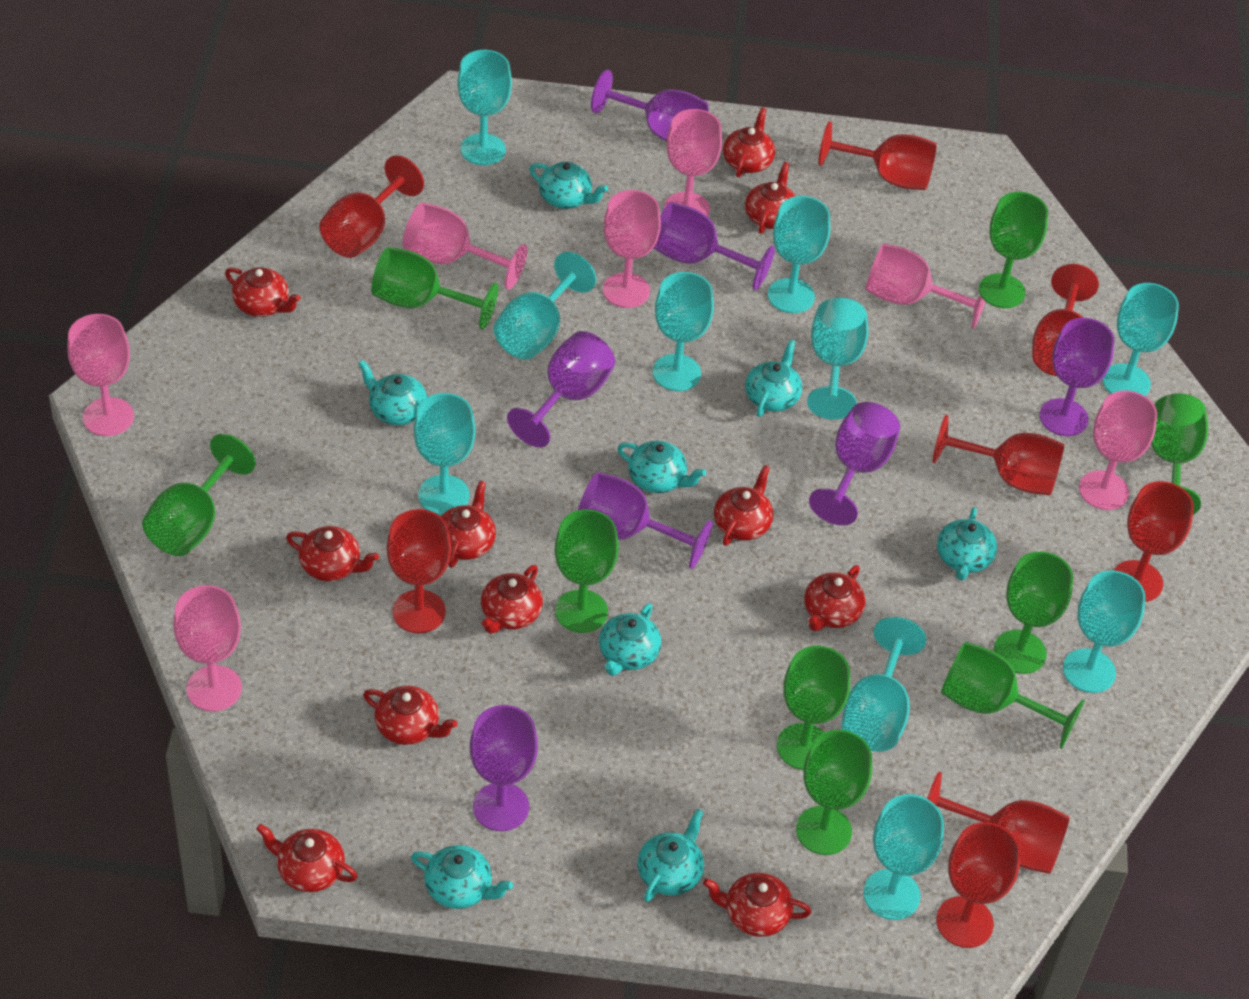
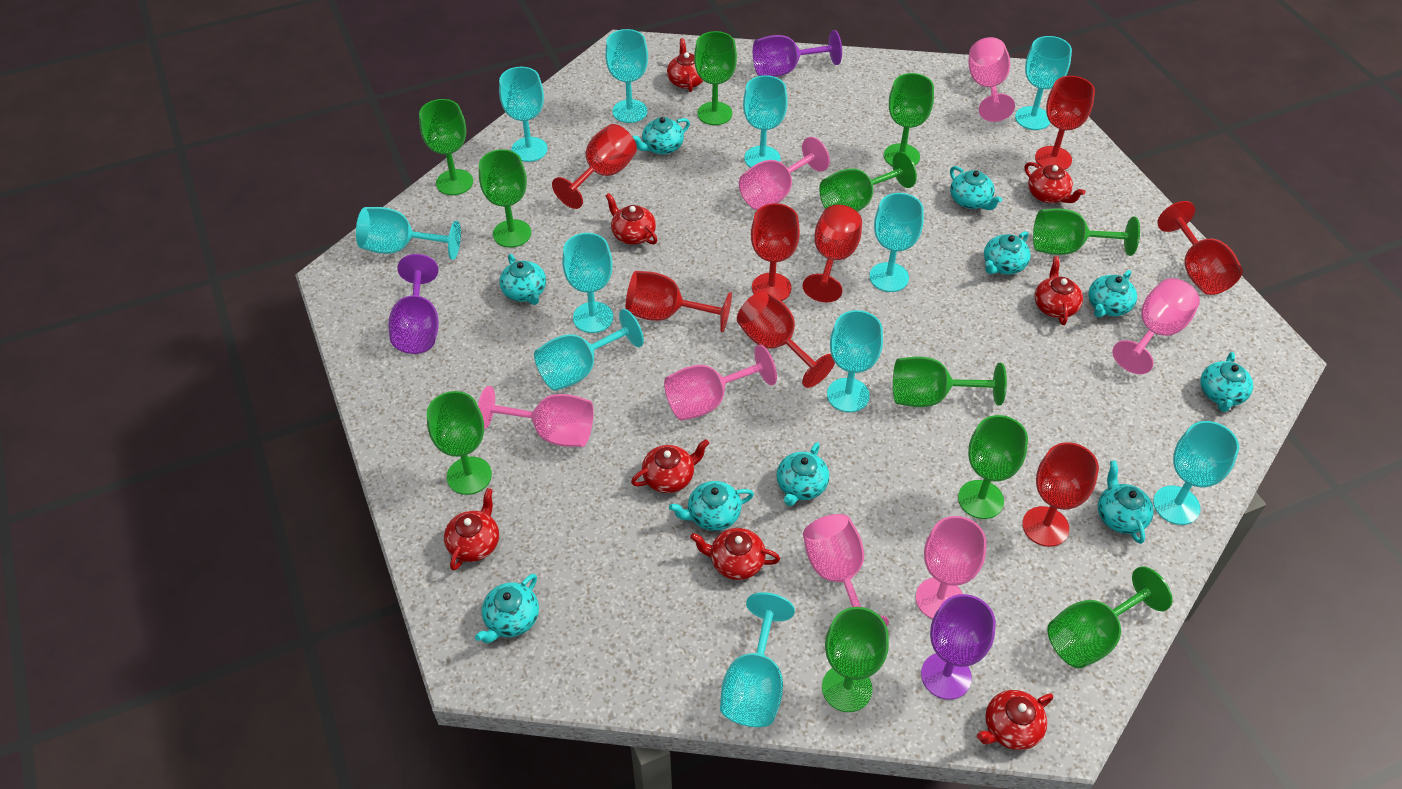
green goblet: [142,434,256,556] [371,247,499,330] [555,509,619,633] [777,646,850,770] [796,730,872,855] [941,642,1085,749] [979,192,1048,308] [994,551,1073,674] [1151,393,1208,515] = 9 -> [419,99,473,195] [427,391,492,495] [479,149,531,248] [694,31,737,125] [819,152,917,212] [822,607,889,712] [884,73,934,166] [893,357,1007,407] [958,415,1028,519] [1033,208,1140,256] [1047,566,1172,668] = 11
purple goblet: [470,705,538,831] [507,331,615,448] [578,472,713,569] [591,70,709,141] [653,202,775,290] [809,402,900,526] [1040,318,1114,436] = 7 -> [388,254,439,354] [753,30,842,77] [921,594,996,700] = 3
red teapot: [225,267,301,317] [256,824,358,892] [286,526,379,581] [363,686,458,745] [441,481,496,568] [481,565,543,634] [703,873,811,937] [714,465,773,546] [723,108,775,178] [745,162,795,234] [804,565,866,631] = 11 -> [444,488,499,571] [605,193,657,245] [631,439,709,493] [667,38,703,92] [690,528,780,580] [977,690,1053,750] [1025,162,1085,203] [1035,256,1083,325] = 8
turquoise goblet: [414,393,476,515] [457,50,512,165] [494,252,596,359] [653,272,714,391] [768,196,830,313] [807,298,869,419] [841,617,927,752] [863,794,944,920] [1063,570,1146,693] [1103,283,1179,396] = 10 -> [356,207,461,260] [499,67,548,162] [534,309,644,391] [562,233,613,333] [605,29,648,123] [720,592,795,727] [743,75,788,168] [827,310,883,412] [869,193,924,292] [1015,36,1072,130] [1153,421,1239,525] = 11
turquoise teapot: [358,360,427,425] [411,845,513,909] [529,162,608,209] [599,603,661,676] [618,441,706,493] [637,809,704,902] [745,339,802,417] [937,507,997,581] = 8 -> [475,574,539,643] [499,254,546,305] [632,117,690,154] [669,481,754,531] [777,442,829,506] [950,166,1002,210] [984,231,1030,275] [1088,270,1137,317] [1098,460,1154,544] [1200,352,1253,412] = 10

